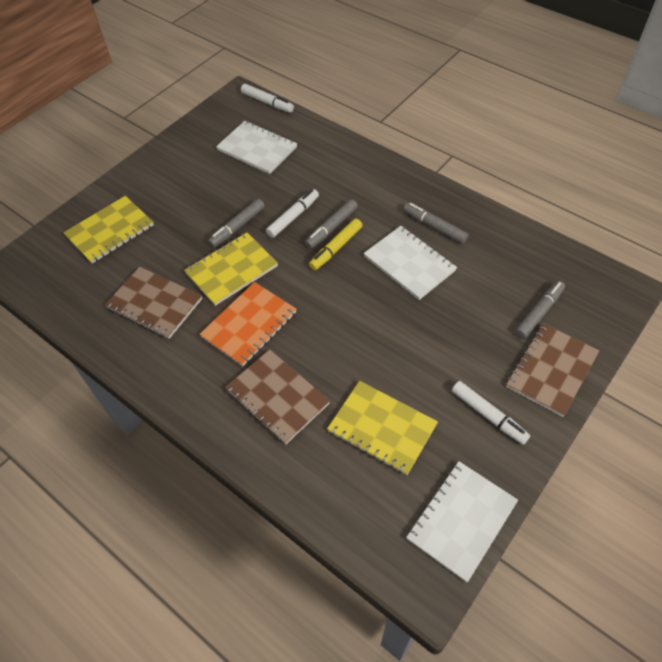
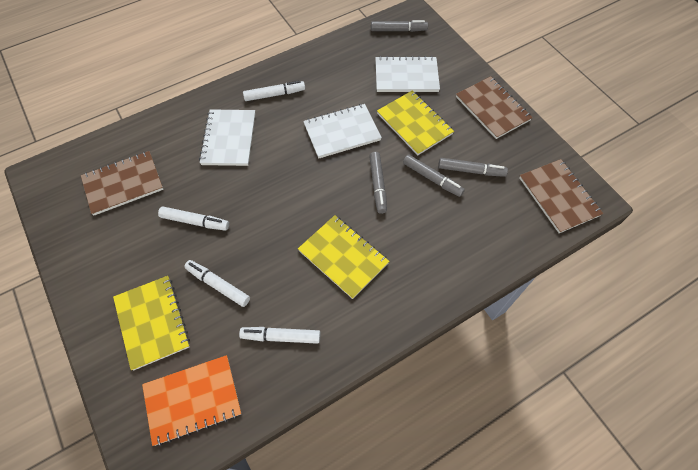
white marker: [241,84,294,113] [266,189,319,238] [452,381,530,445] = 3 -> [158,207,229,231] [184,260,250,307] [239,327,320,344] [243,81,305,101] = 4
yellow marker: [309,218,363,270] = 1 -> none = 0

